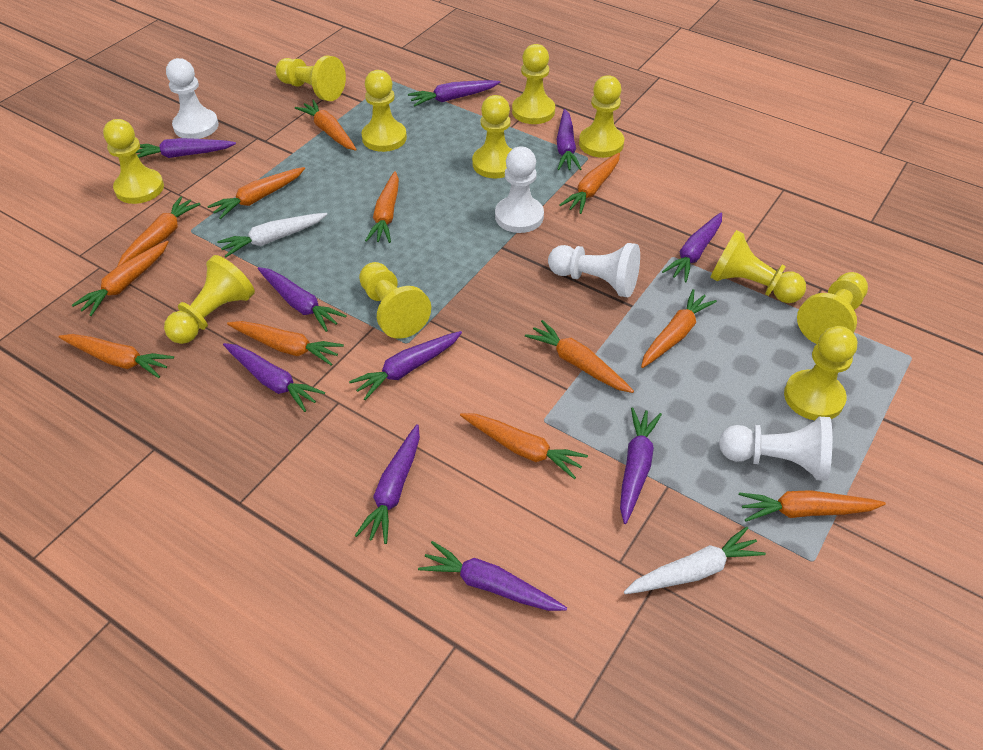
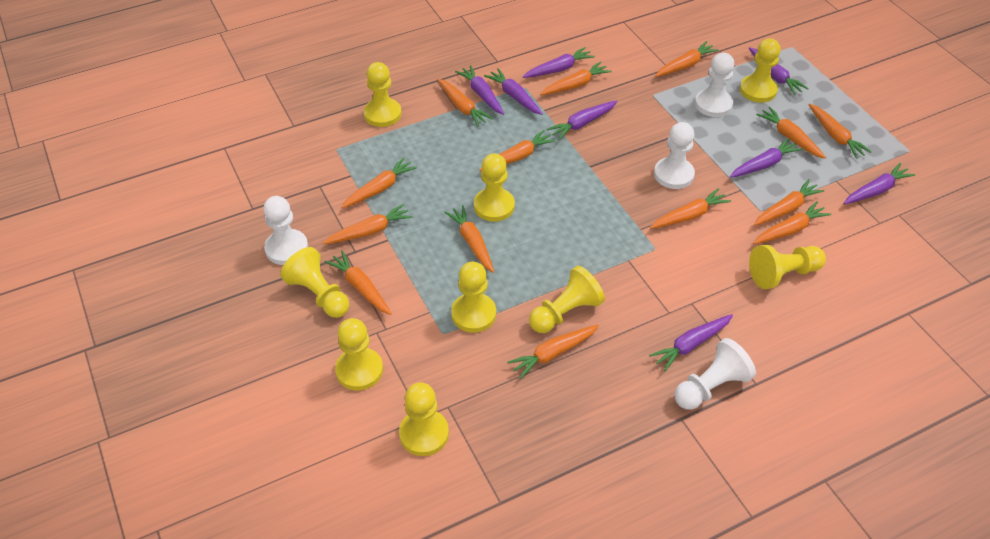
orange carrot: [58,334,174,378] [72,241,169,316] [117,196,200,267] [207,167,305,219] [227,321,344,365] [295,100,357,151] [365,171,399,243] [460,413,588,479] [525,320,634,393] [560,153,620,214] [641,289,717,368] [739,490,886,522] = 12 -> [322,204,413,245] [325,251,392,315] [342,158,417,208] [437,79,493,127] [444,205,494,273] [480,130,556,171] [507,325,599,379] [540,62,612,95] [650,188,731,229] [655,41,719,77] [753,202,831,244] [754,179,825,226] [756,107,826,159] [808,103,872,159] = 14
purple carrot: [136,138,236,158] [223,343,325,412] [257,267,347,332] [349,331,462,400] [355,424,420,544] [408,80,500,107] [418,541,567,611] [557,109,581,170] [620,408,662,524] [662,212,722,282] = 10 -> [455,65,504,115] [484,68,543,115] [523,47,595,78] [547,100,618,140] [649,314,733,372] [730,138,802,178] [749,47,809,95] [844,163,915,204] = 8
white carrot: [217,213,327,257] [624,527,766,594] = 2 -> none = 0
yellow pawn: [103,119,164,204] [164,255,255,344] [276,56,346,101] [359,262,431,339] [361,70,407,152] [472,95,512,178] [512,44,555,124] [579,75,624,158] [710,230,806,303] [784,326,857,420] [797,272,868,344] = 11 -> [280,247,349,318] [335,318,383,390] [364,62,402,127] [399,382,449,456] [451,262,496,333] [474,153,515,221] [529,266,605,333] [740,38,781,103] [749,244,826,289] = 9

